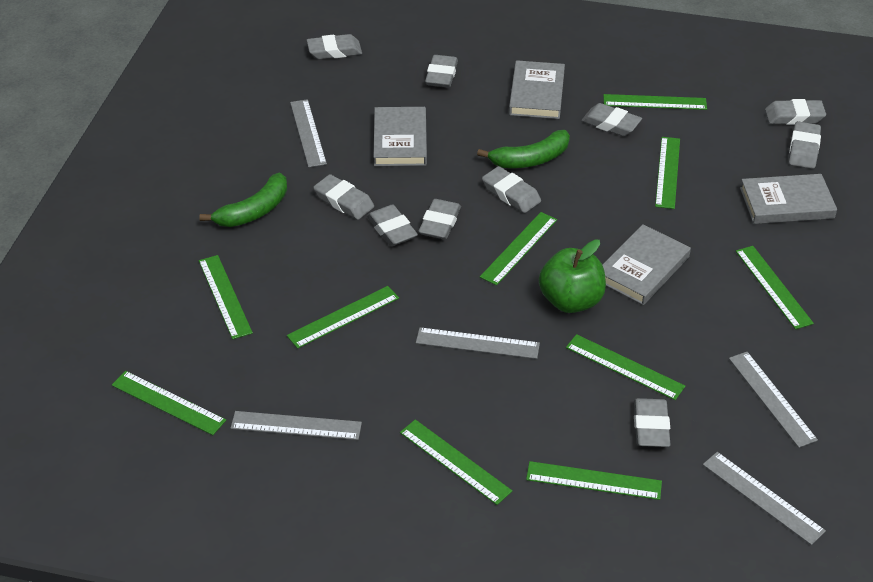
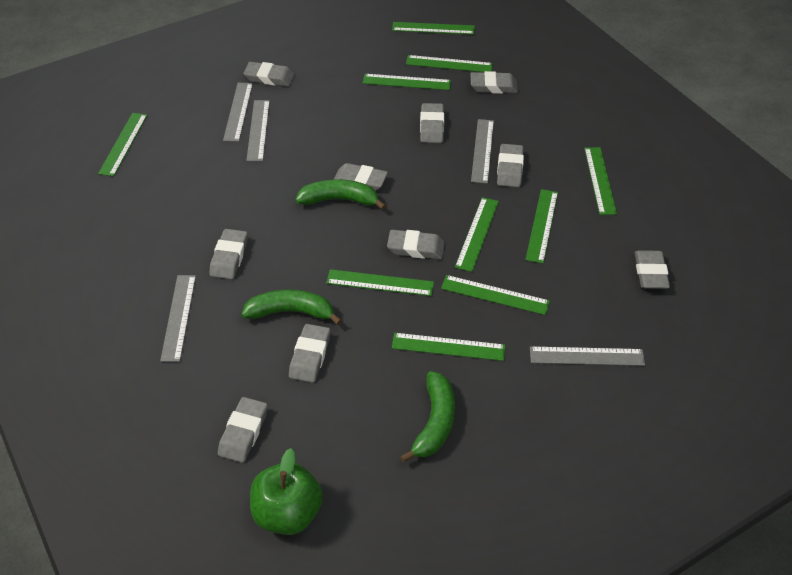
green banana: [199,173,287,227] [477,130,570,168] = 2 -> [242,289,342,325] [295,179,386,210] [400,371,455,463] = 3
grey book: [373,107,427,166] [509,60,565,119] [602,224,691,305] [740,174,837,224] = 4 -> none = 0

